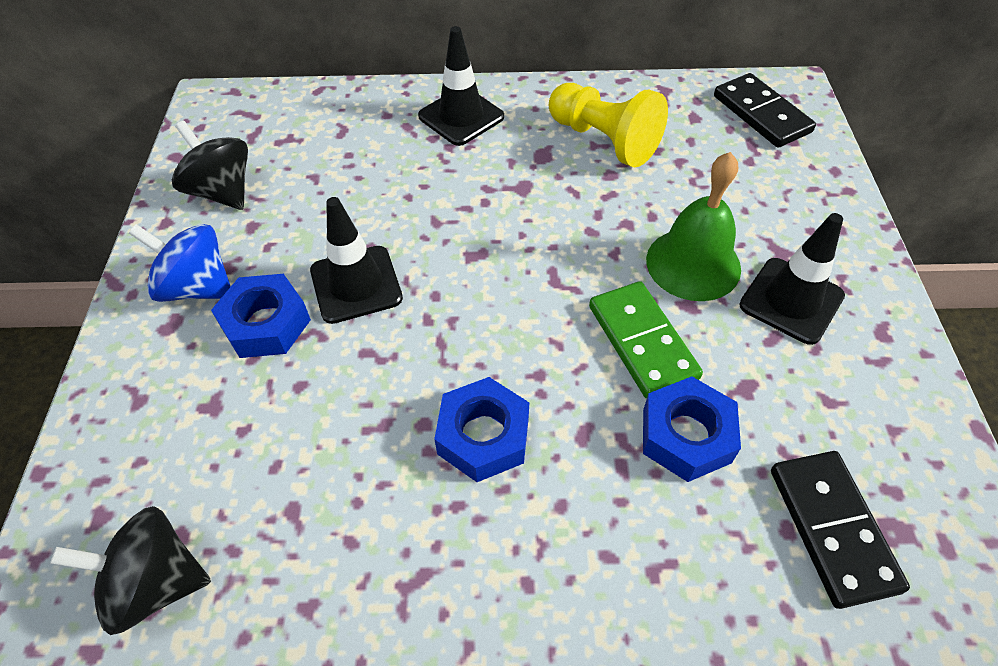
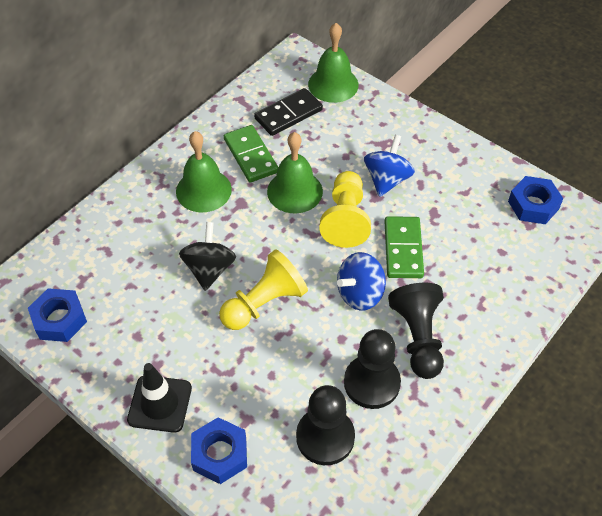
black domino: [714,73,816,148] [771,451,910,609] = 2 -> [254,88,323,136] = 1
black pawn: none = 0 -> [296,385,355,465] [344,329,401,409] [388,283,444,379] = 3
black spinning top: [50,506,211,635] [172,121,248,210] = 2 -> [179,222,236,291] = 1
black traffic cone: [310,197,403,324] [418,26,504,146] [739,213,845,345] = 3 -> [127,363,192,433] = 1
blue spinning top: [129,224,231,302] = 1 -> [337,252,386,310] [364,135,415,197] = 2
green bell: [646,152,741,301] = 1 -> [176,131,232,212] [267,132,323,213] [308,23,359,103] = 3
green domino: [589,281,703,399] = 1 -> [224,125,278,183] [384,216,424,278] = 2
yellow pawn: [549,83,668,167] = 1 -> [219,250,308,330] [319,171,371,248] = 2

